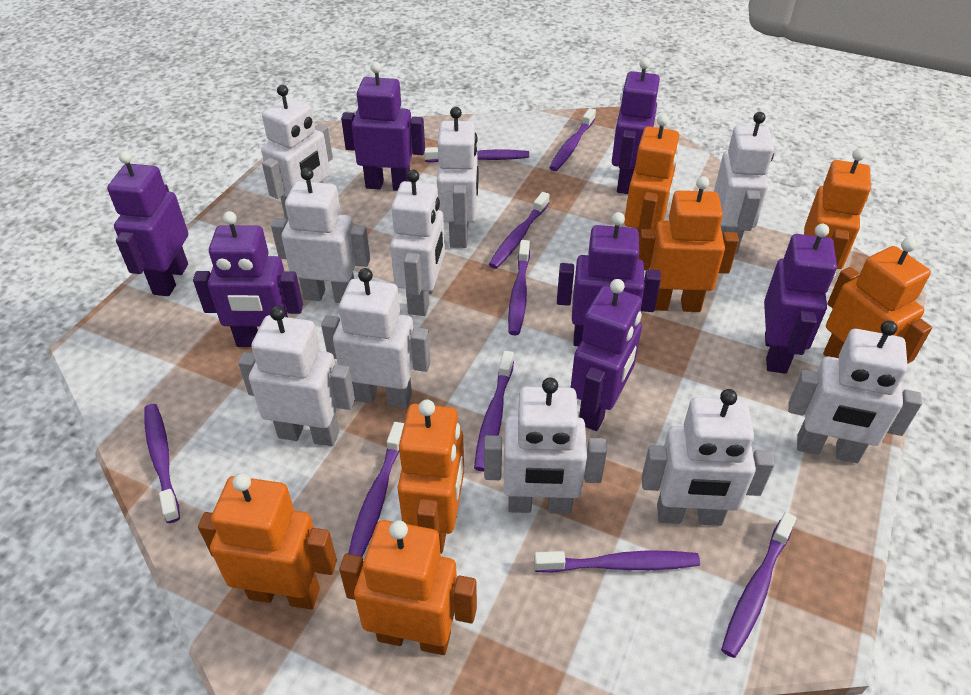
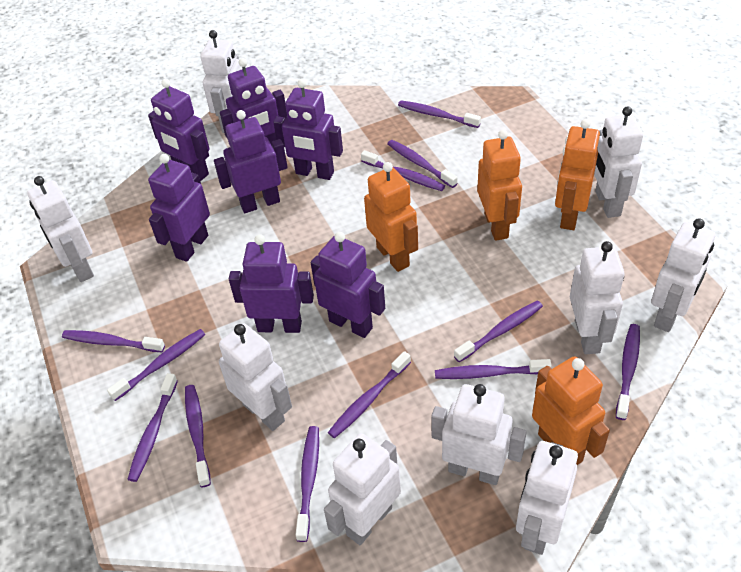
orange robot: [198,473,337,609] [339,520,477,655] [397,400,464,554] [624,114,680,238] [638,176,739,312] [804,148,871,269] [823,238,932,364] = 7 -> [364,162,418,272] [477,130,522,241] [532,356,610,465] [555,119,600,230] = 4
purple toothbrush: [144,404,180,523] [348,422,404,556] [424,147,529,162] [474,351,514,472] [489,192,550,269] [508,240,530,335] [534,550,700,573] [549,108,596,171] [721,512,796,658] = 9 -> [62,330,165,352] [107,329,205,401] [127,373,178,482] [185,385,211,487] [295,426,319,542] [328,351,411,438] [361,150,445,191] [387,140,458,188] [398,100,481,128] [435,359,552,379] [454,301,543,362] [616,324,640,420] = 12
white robot: [238,306,355,446] [261,85,333,220] [271,167,370,303] [321,268,431,409] [390,170,445,316] [437,107,479,248] [484,377,607,514] [641,389,775,526] [714,112,774,254] [788,321,922,463] = 10 -> [27,176,94,282] [200,30,242,133] [219,324,292,431] [324,433,401,545] [431,384,526,485] [516,441,578,555] [570,241,625,354] [594,106,643,218] [651,218,715,332] = 9

